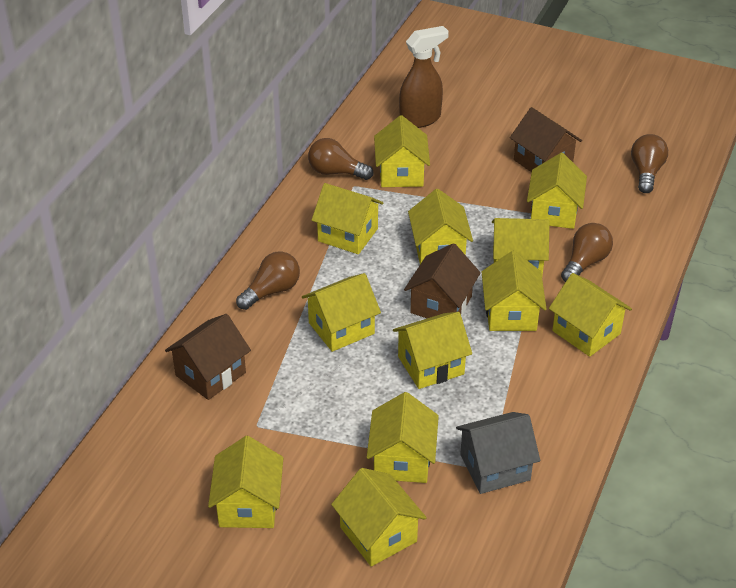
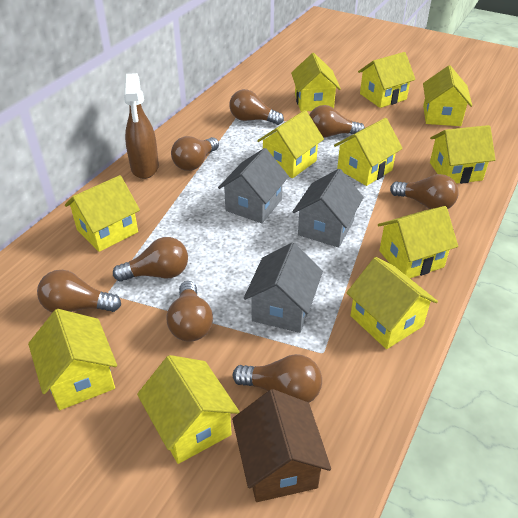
brown house: [165,314,251,400] [404,243,481,318] [510,107,582,172] = 3 -> [232,389,331,502] = 1
brown light bulb: [236,251,300,310] [308,138,373,180] [561,223,613,282] [631,134,668,193] = 4 -> [37,270,121,313] [113,237,188,281] [167,281,213,342] [171,136,219,171] [230,89,284,125] [233,354,322,403] [309,105,365,138] [390,174,459,209] = 8
grey house: [456,412,540,494] = 1 -> [218,148,289,223] [244,242,323,333] [293,169,364,247] = 3
yellow house: [208,436,283,528] [302,273,381,352] [312,183,383,254] [331,468,427,567] [367,392,439,483] [374,115,430,187] [393,312,472,389] [408,189,473,264] [482,251,547,331] [492,218,550,275] [527,153,587,229] [549,273,632,357] = 12 -> [28,309,117,410] [65,175,140,252] [137,355,240,464] [257,110,324,178] [291,53,341,112] [334,118,403,186] [346,257,438,349] [358,52,416,108] [378,206,458,278] [423,65,472,126] [430,125,495,184] = 11

